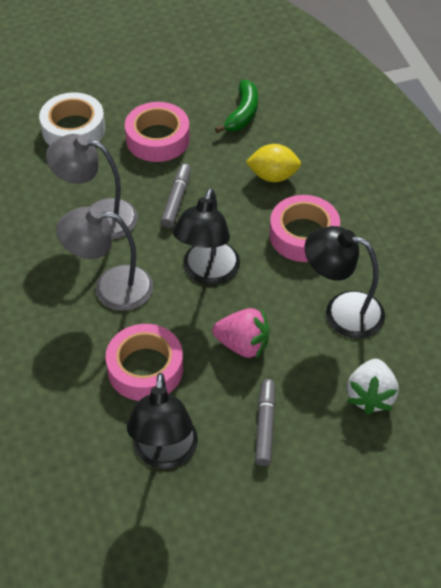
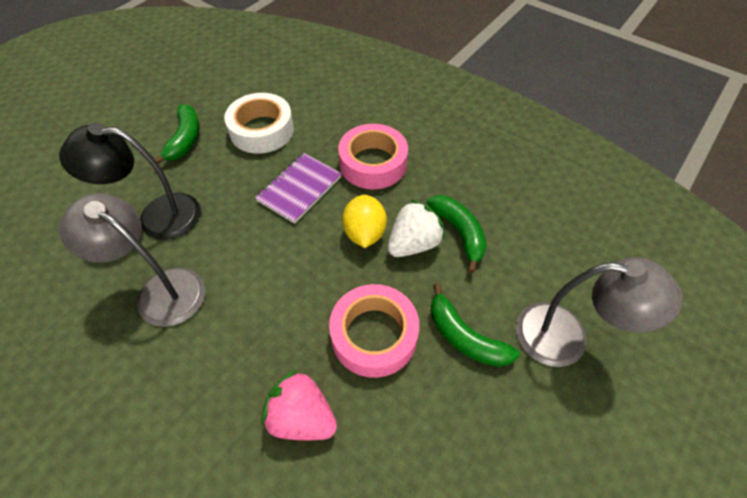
black lamp: [127,373,198,469] [173,188,240,285] [305,226,385,339] = 3 -> [59,123,201,240] = 1
green banana: [215,80,258,133] = 1 -> [155,104,199,164] [427,195,487,273] [431,283,520,367] = 3
grey marker: [161,164,191,228] [255,379,275,466] = 2 -> none = 0
pink tape: [106,324,183,401] [125,102,190,162] [269,195,340,262] = 3 -> [329,284,419,378] [338,124,408,189] = 2
purple notebook: none = 0 -> [255,153,342,224] = 1

